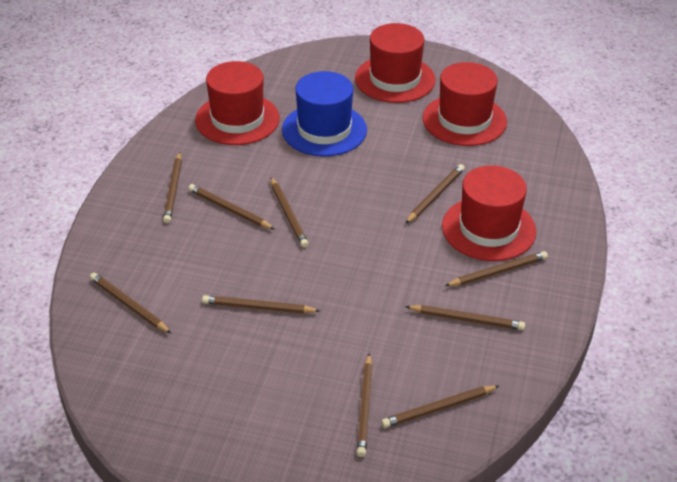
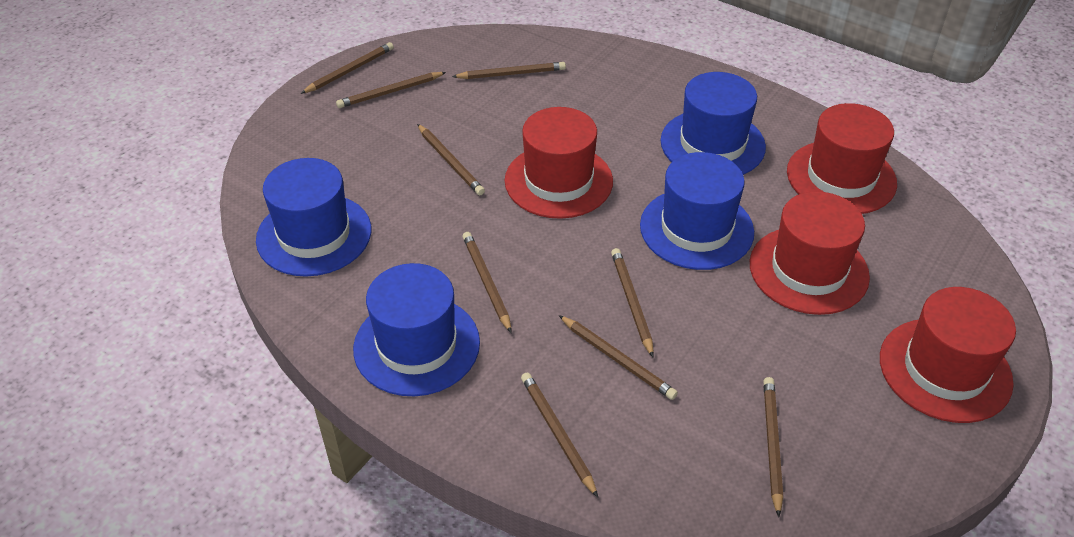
blue hat: [282,71,367,157] = 1 -> [256,158,371,277] [353,263,480,396] [640,152,754,270] [660,72,766,175] = 4
brown pencil: [90,273,171,333] [163,152,182,223] [188,184,275,229] [202,295,320,314] [271,177,309,248] [357,353,373,457] [381,385,500,428] [405,164,465,224] [405,305,525,330] [445,251,548,286] = 10 -> [300,42,394,94] [336,72,446,108] [417,124,485,195] [452,62,566,79] [462,232,512,333] [521,372,598,497] [559,315,678,400] [611,248,654,357] [763,377,783,517] = 9

